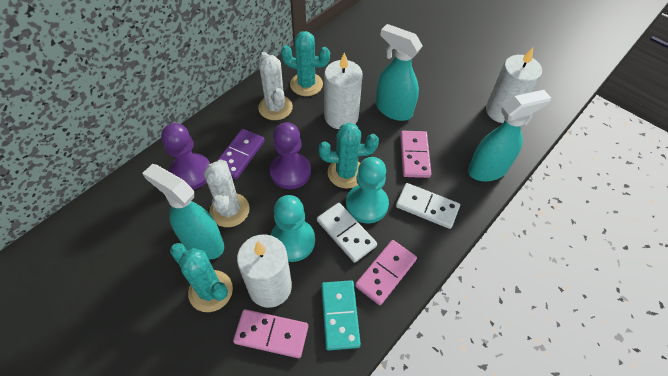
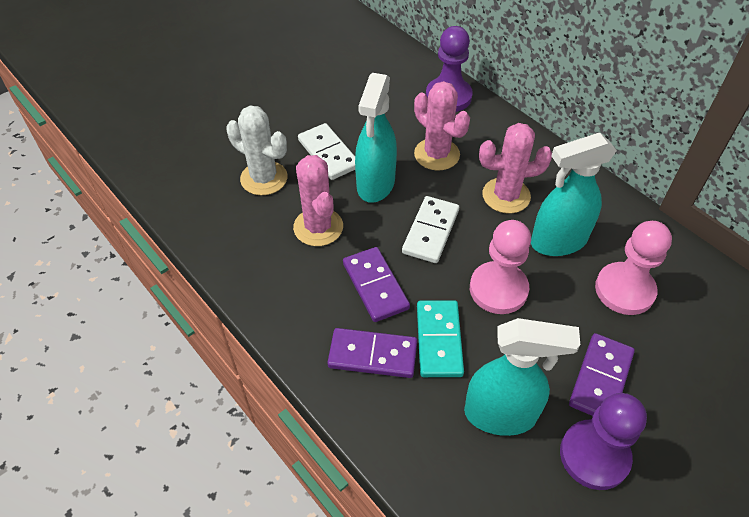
pink cactus: none = 0 -> [293,155,343,246] [414,81,470,171] [479,123,552,213] = 3
pink domino: [233,309,308,358] [355,240,417,305] [400,131,431,178] = 3 -> none = 0
pink pawn: none = 0 -> [470,220,531,314] [595,221,672,315] = 2
purple domino: [216,129,265,180] = 1 -> [327,328,417,378] [343,247,410,322] [569,333,635,416] = 3
turquoise cactus: [170,243,233,312] [281,31,330,96] [319,123,379,188] = 3 -> none = 0
turquoise pawn: [271,195,315,262] [346,157,389,223] = 2 -> none = 0
white cactus: [204,159,250,227] [258,52,293,120] = 2 -> [226,105,287,195] = 1
white candle: [237,234,292,308] [324,52,363,129] [486,47,542,123] = 3 -> none = 0

